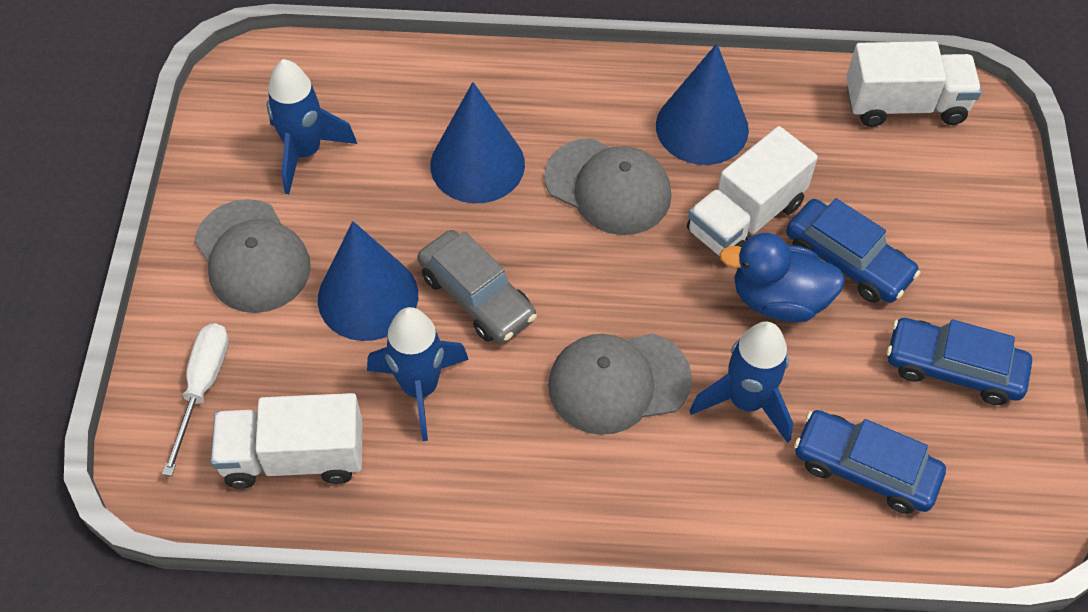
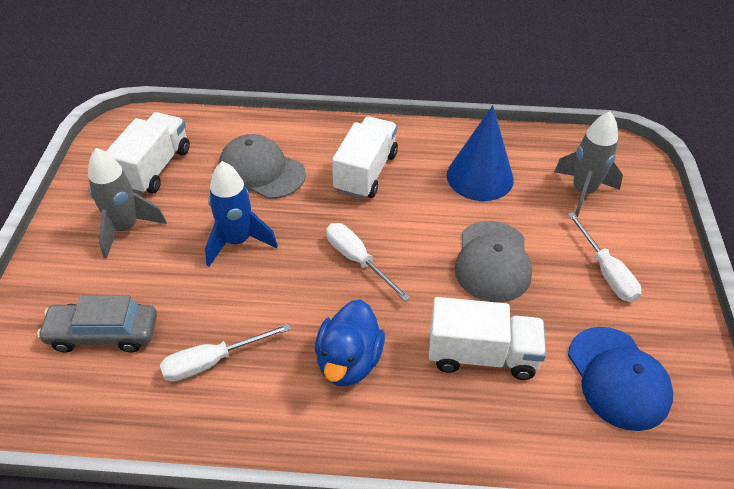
blue cap: none = 0 -> [568,327,673,431] = 1
blue car: [786,198,920,303] [794,410,946,514] [887,318,1032,405] = 3 -> none = 0
blue cone: [318,221,418,341] [430,82,525,203] [656,43,749,165] = 3 -> [447,105,514,201] = 1
blue rocket: [266,59,357,194] [367,307,469,441] [689,322,793,443] = 3 -> [205,161,278,267] = 1
grey cap: [194,199,311,313] [544,138,671,235] [548,333,692,435] = 3 -> [219,134,306,199] [455,221,532,302] = 2
grey rocket: none = 0 -> [88,148,167,259] [554,111,623,217] = 2
white screwdriver: [162,323,229,476] = 1 -> [160,323,291,382] [326,223,410,301] [568,212,641,302] = 3

